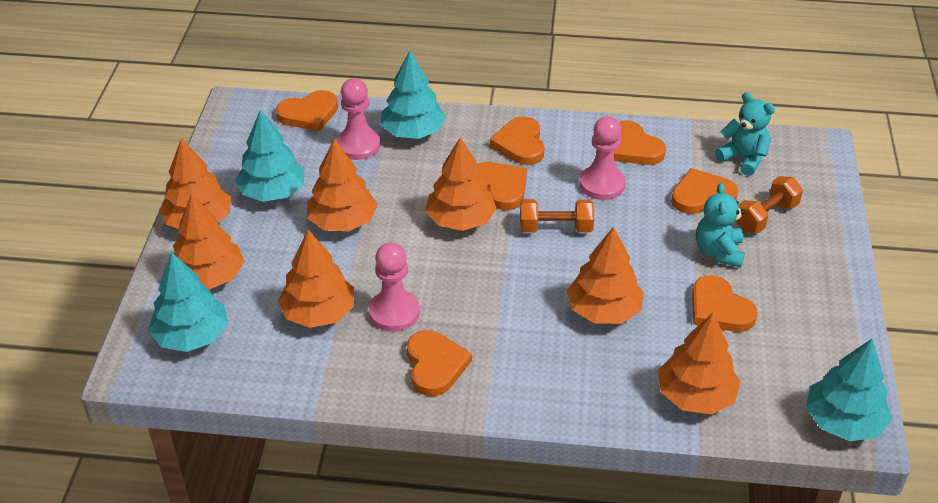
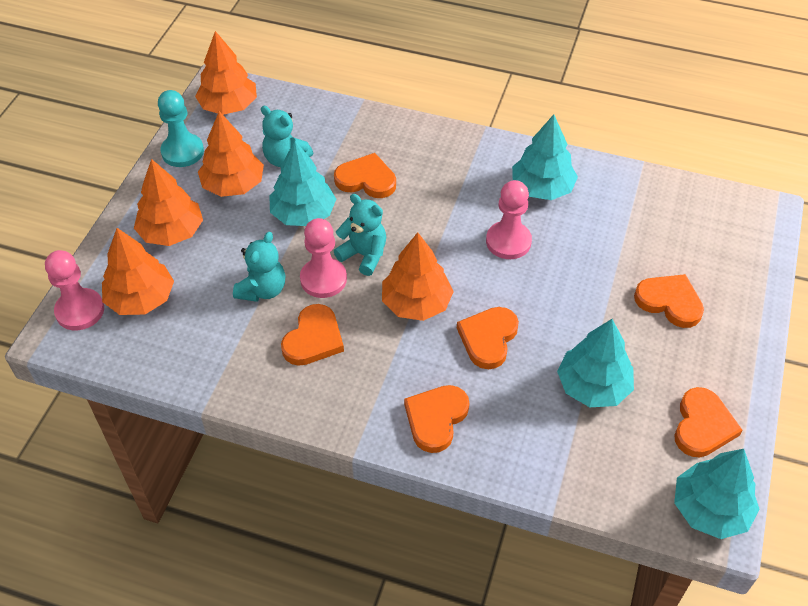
orange dumbbell: [520,199,594,233] [736,176,803,233] = 2 -> none = 0
orange heart: [276,90,338,131] [407,330,472,396] [478,162,527,210] [490,116,545,165] [614,120,666,165] [671,168,738,214] [692,275,758,332] = 7 -> [281,304,344,366] [334,153,396,198] [404,385,469,453] [457,307,519,369] [634,274,704,328] [674,387,743,457] = 6
orange tree: [159,138,231,229] [173,193,245,290] [278,229,354,328] [307,138,378,231] [425,137,497,231] [567,227,644,324] [658,313,740,415] = 7 -> [102,228,174,315] [134,159,203,246] [195,31,257,115] [198,111,264,197] [382,232,454,321] = 5
turquoise pawn: none = 0 -> [158,90,204,167] = 1
turquoise teddy bear: [696,183,745,268] [715,92,775,176] = 2 -> [233,232,285,302] [261,106,313,167] [334,194,386,276] = 3

